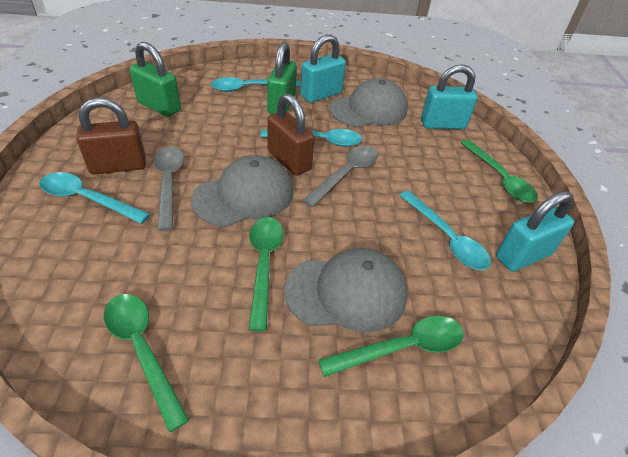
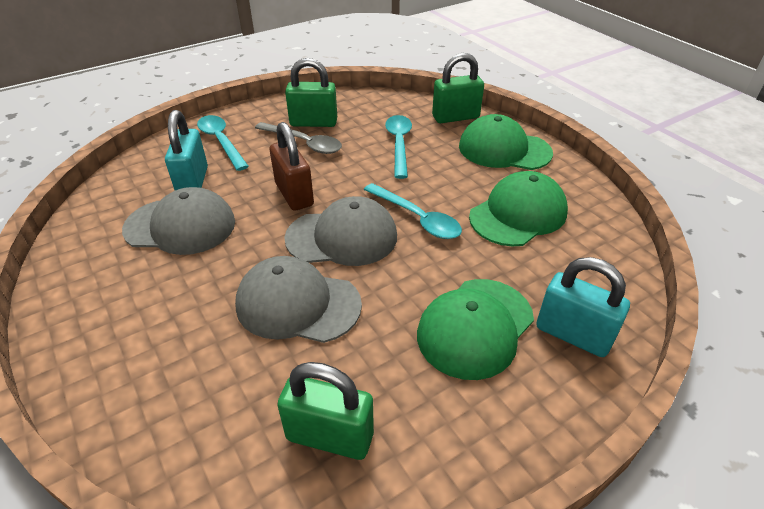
brown padlock: [76,97,146,175] [267,94,315,176] = 2 -> [270,122,314,211] = 1
green cap: none = 0 -> [417,279,534,380] [459,114,553,170] [469,171,568,247] = 3
green padlock: [130,42,181,117] [267,42,297,114] = 2 -> [277,362,374,460] [285,58,337,127] [432,53,484,123] = 3
green spoon: [103,294,189,432] [249,217,284,332] [318,316,464,377] [461,140,538,203] = 4 -> none = 0
grey spoon: [153,147,184,231] [302,146,378,207] = 2 -> [255,122,342,154] = 1
turquoise padlock: [300,34,346,103] [421,64,478,129] [496,191,574,272] = 3 -> [165,110,208,190] [536,257,630,357] = 2
turquoise spoon: [39,172,150,224] [211,77,301,92] [261,129,362,147] [400,191,491,270] = 4 -> [197,115,249,171] [364,183,462,239] [385,115,412,179] = 3

